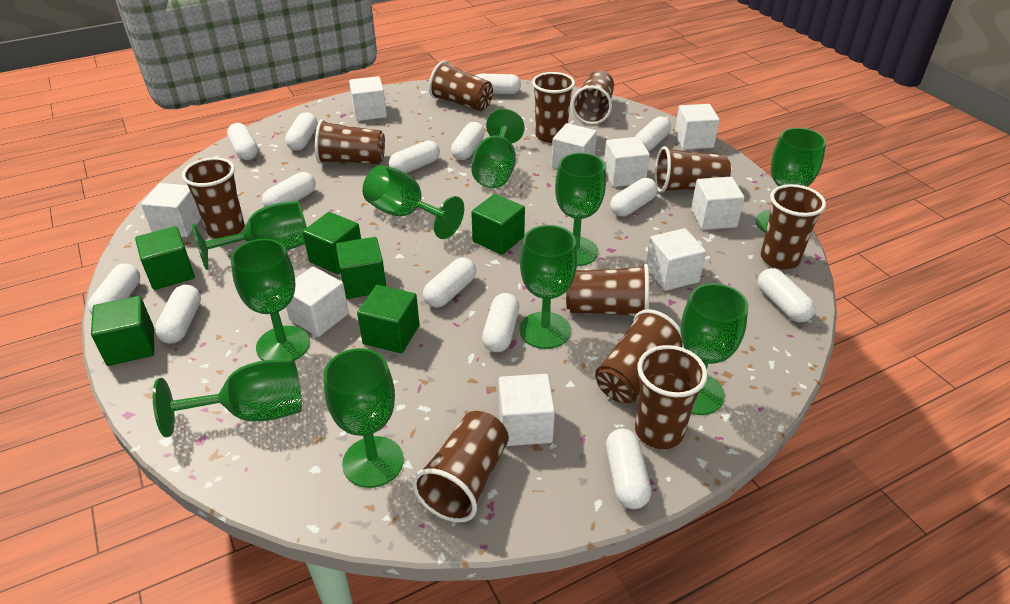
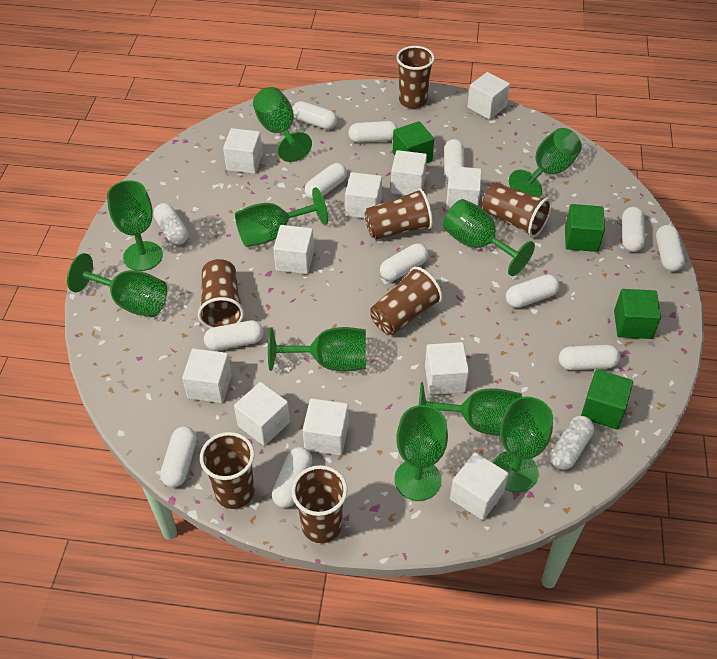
brown cup: [182,157,245,239] [315,119,385,164] [412,411,509,522] [429,61,493,111] [532,72,575,143] [566,264,649,316] [572,71,614,125] [595,309,684,403] [635,345,707,449] [655,146,731,193] [761,184,826,269] = 11 -> [198,259,244,328] [200,432,255,509] [291,465,348,543] [365,188,433,240] [370,266,443,335] [396,46,435,109] [482,182,552,238] = 7
green cube: [91,296,154,366] [135,226,195,290] [303,212,361,275] [336,237,386,299] [357,285,419,353] [471,194,525,255] = 6 -> [393,121,434,163] [565,204,605,252] [581,369,633,429] [614,289,661,339] = 4
white cube: [141,183,201,237] [286,267,349,337] [349,76,387,121] [499,374,555,446] [551,123,597,169] [604,137,650,187] [646,228,706,291] [674,104,720,150] [691,177,745,230] = 9 -> [182,349,232,403] [223,128,262,174] [234,382,290,446] [273,225,314,274] [303,398,349,455] [345,172,382,219] [391,150,427,195] [425,342,469,395] [446,166,482,210] [450,453,508,520] [467,72,510,119] = 11

